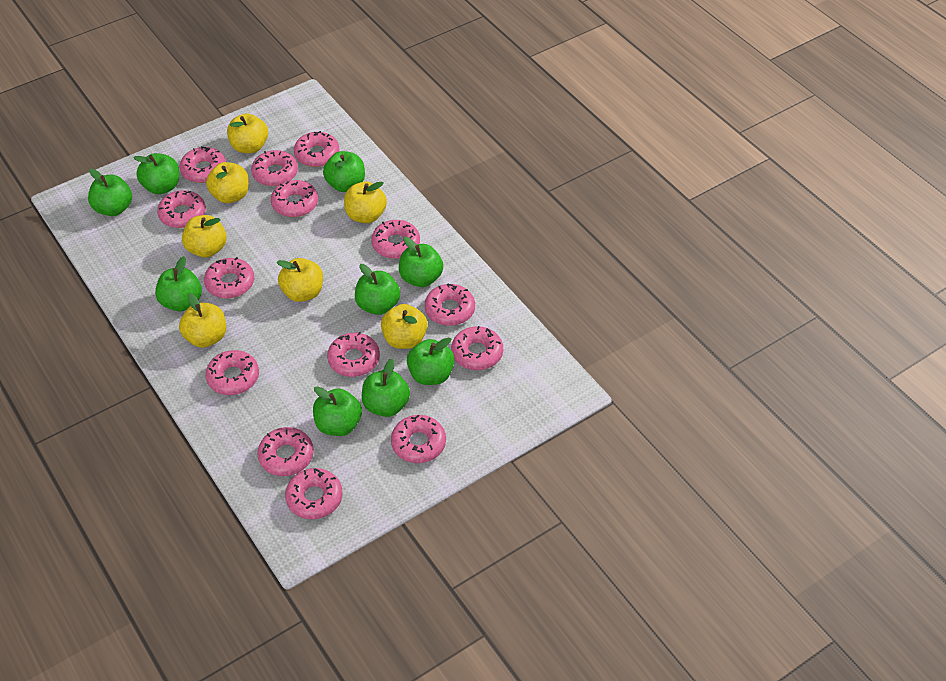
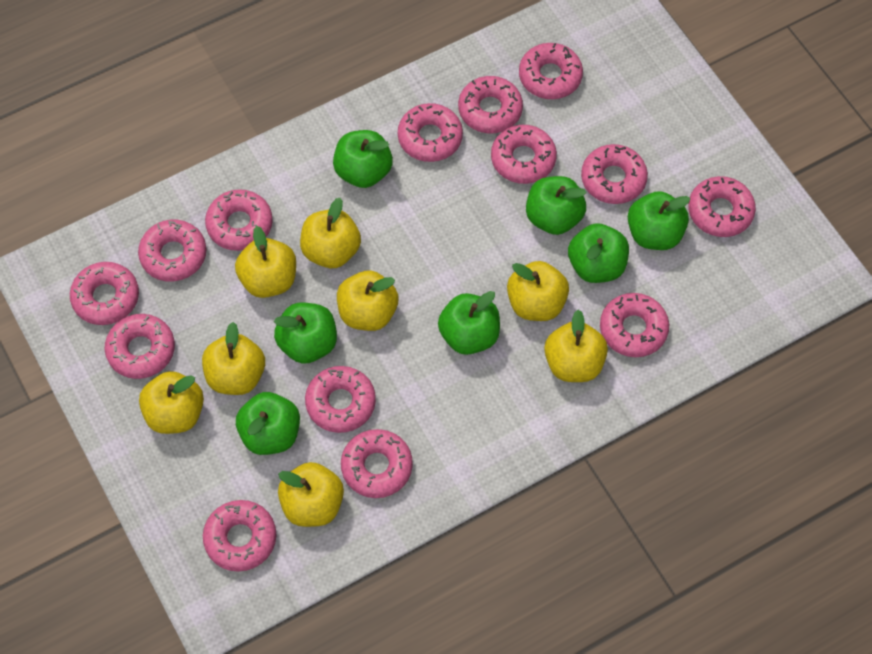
green apple: [88,169,132,216] [133,153,179,194] [155,256,202,311] [313,386,362,436] [323,151,365,192] [355,264,400,315] [362,359,410,417] [399,237,443,287] [407,337,454,385] = 9 -> [236,392,300,455] [274,303,337,364] [333,130,393,188] [438,291,500,355] [526,176,586,235] [568,223,629,283] [628,191,691,250] = 7
yellow apple: [179,293,226,348] [182,215,227,258] [206,162,249,203] [227,113,268,153] [277,258,323,302] [344,181,387,223] [381,304,428,349] = 7 -> [139,371,204,434] [202,322,265,395] [235,226,296,298] [278,462,344,527] [300,198,361,268] [337,270,398,331] [507,261,569,321] [544,309,608,382] = 8

